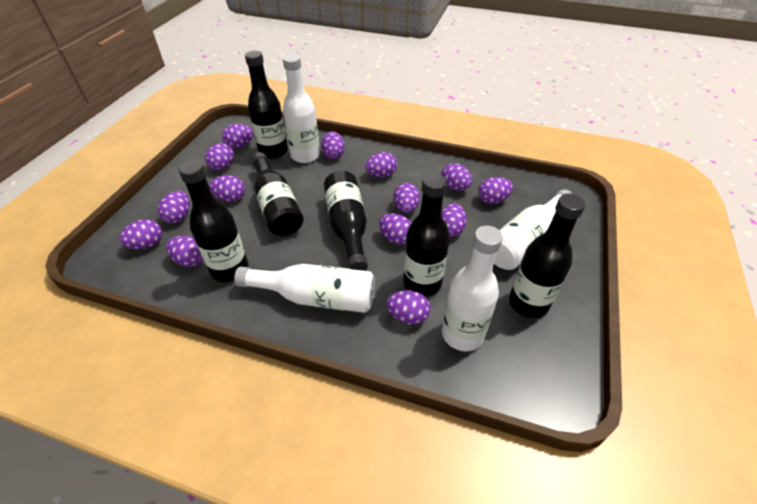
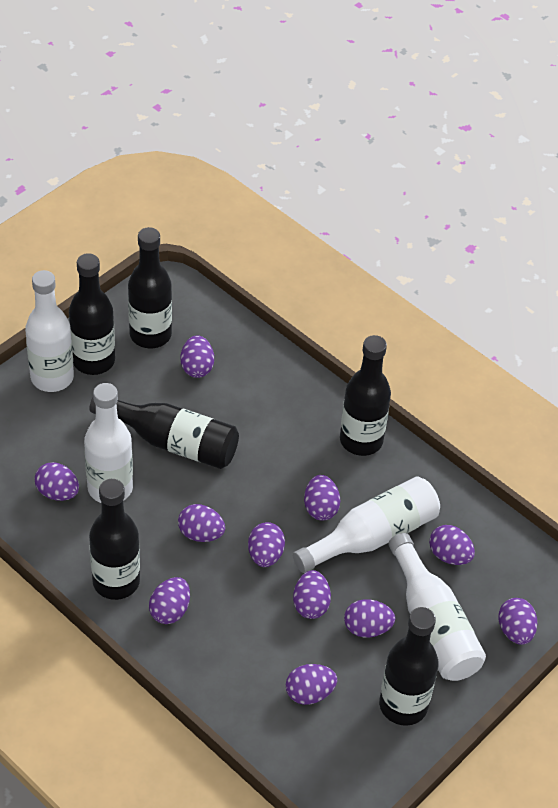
purple egg: [120,219,162,249] [158,191,190,223] [166,236,203,267] [205,143,234,171] [209,175,245,202] [222,124,253,148] [321,131,345,159] [365,152,397,178] [379,214,411,245] [386,290,431,324] [394,183,420,213] [441,163,472,190] [442,203,467,237] [478,177,513,204] = 14 -> [34,462,79,501] [149,577,190,624] [178,504,225,542] [181,335,214,378] [248,522,285,567] [286,664,337,705] [293,570,331,619] [304,475,341,521] [344,599,395,637] [429,525,475,565] [498,598,537,645] = 11

